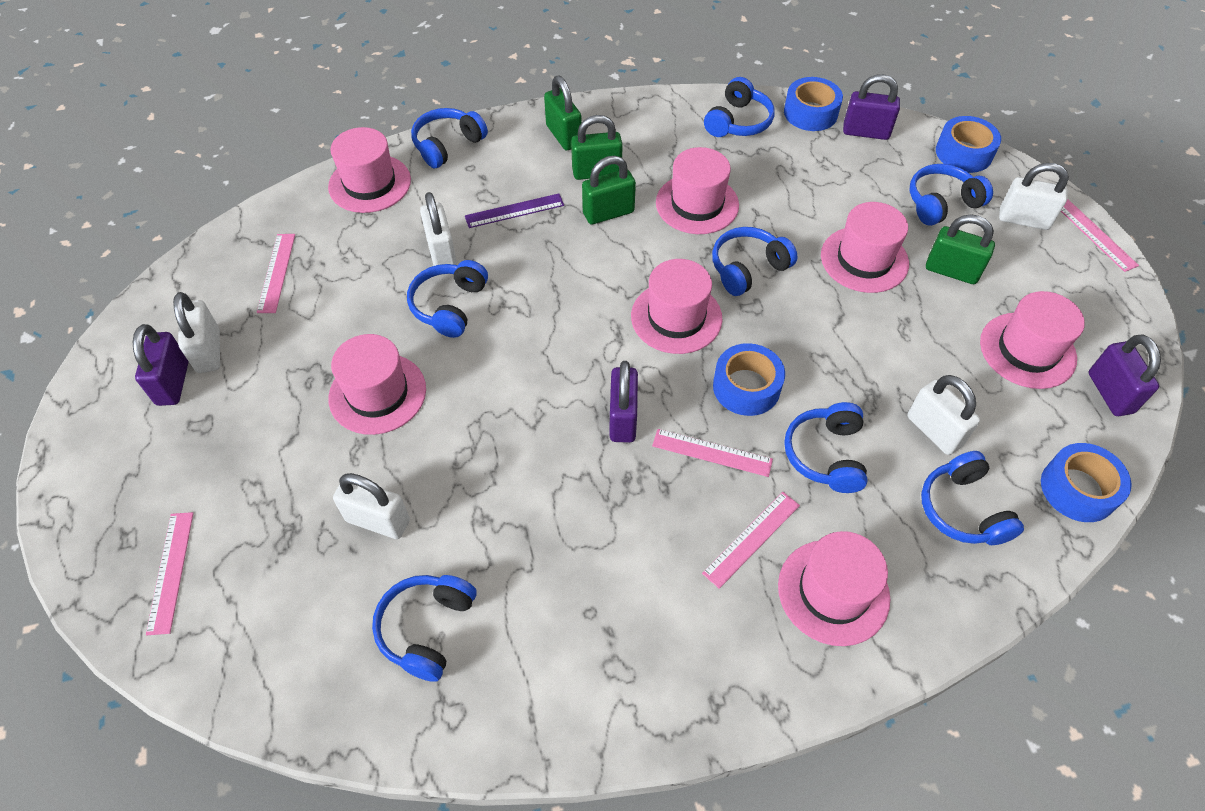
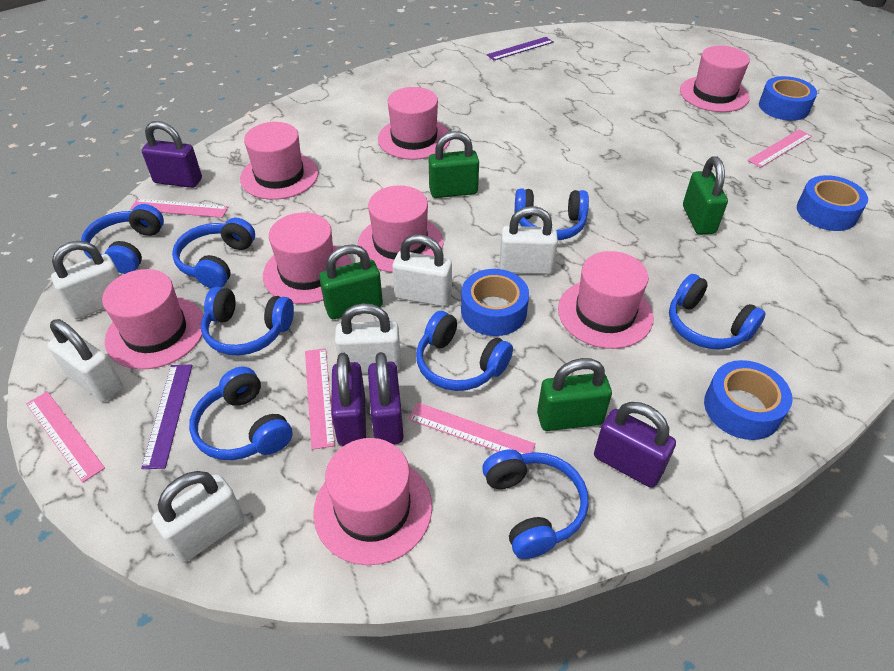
pink hat: [328,127,411,213] [328,334,426,435] [631,259,723,354] [656,147,739,234] [778,531,890,646] [821,202,909,293] [980,291,1085,389] = 7 -> [102,269,204,369] [240,122,319,200] [263,212,352,304] [313,438,432,565] [358,185,444,273] [378,87,450,160] [558,251,654,349] [680,46,750,112] = 8
purple ruler: [465,193,564,228] = 1 -> [141,365,192,469] [487,37,554,60] = 2
white padlock: [173,292,220,373] [333,473,410,539] [420,192,457,266] [907,375,980,455] [999,163,1069,230] = 5 -> [48,319,123,402] [51,241,120,319] [152,471,244,563] [335,303,401,373] [393,234,452,307] [500,206,558,275] = 6

